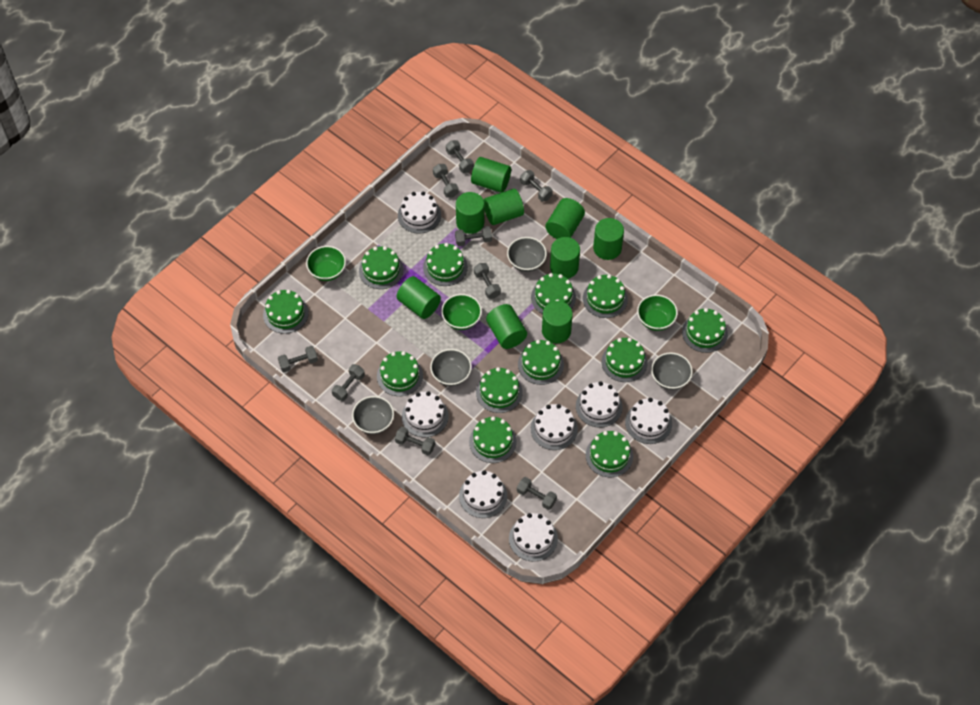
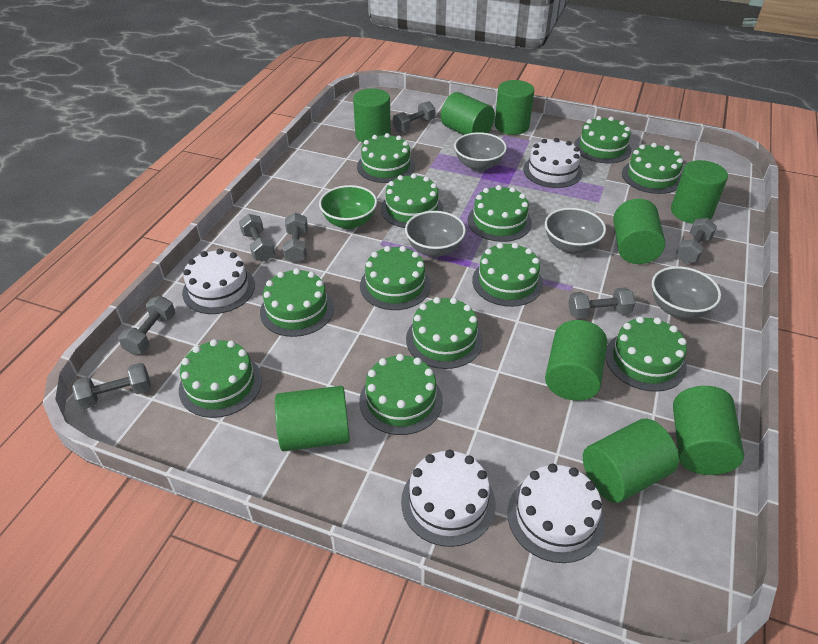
green bowl: [306,246,346,281] [441,294,482,330] [637,295,678,331] = 3 -> [319,185,377,229] = 1
grey dumbbell: [278,346,318,372] [332,364,365,401] [395,427,435,455] [433,164,459,198] [446,140,474,173] [455,226,492,246] [474,263,501,299] [517,477,557,510] [520,170,553,202] = 9 -> [72,363,151,409] [118,296,175,355] [239,214,275,262] [283,213,308,263] [393,101,435,133] [568,288,635,319] [676,218,717,263] = 7
white cake: [398,191,441,234] [402,391,449,437] [459,470,507,518] [509,513,558,562] [531,404,578,450] [576,381,623,428] [625,398,672,444] = 7 -> [182,249,255,314] [401,449,496,547] [507,464,605,563] [523,138,583,188] = 4

